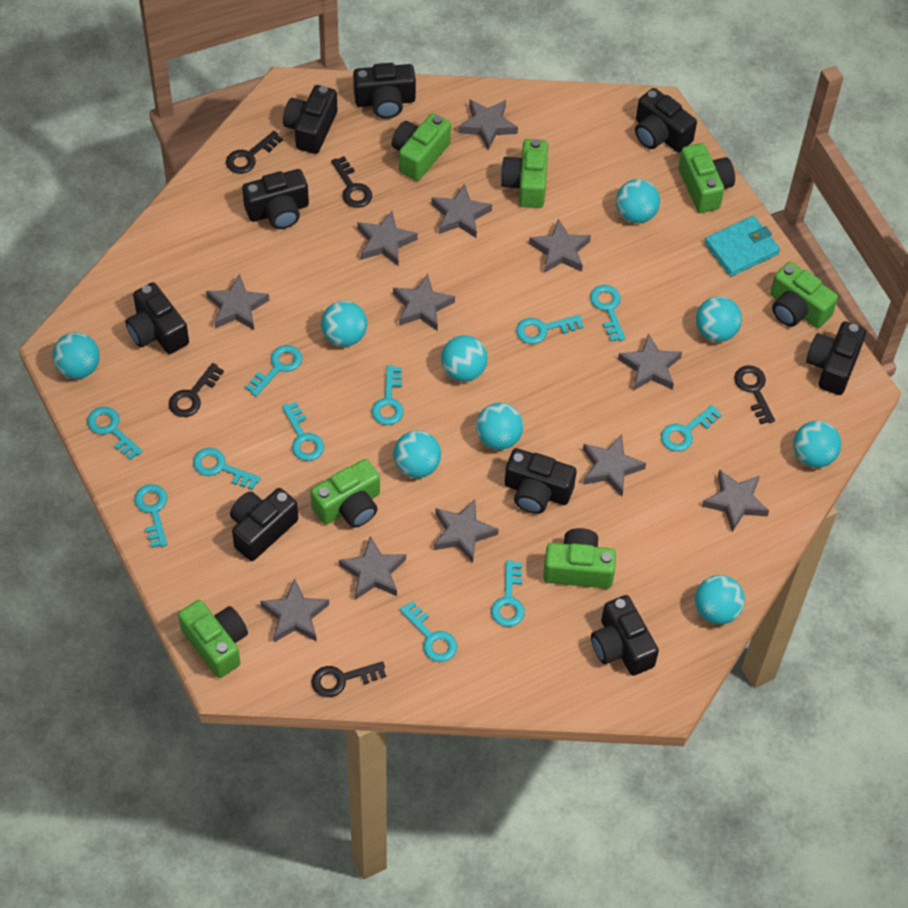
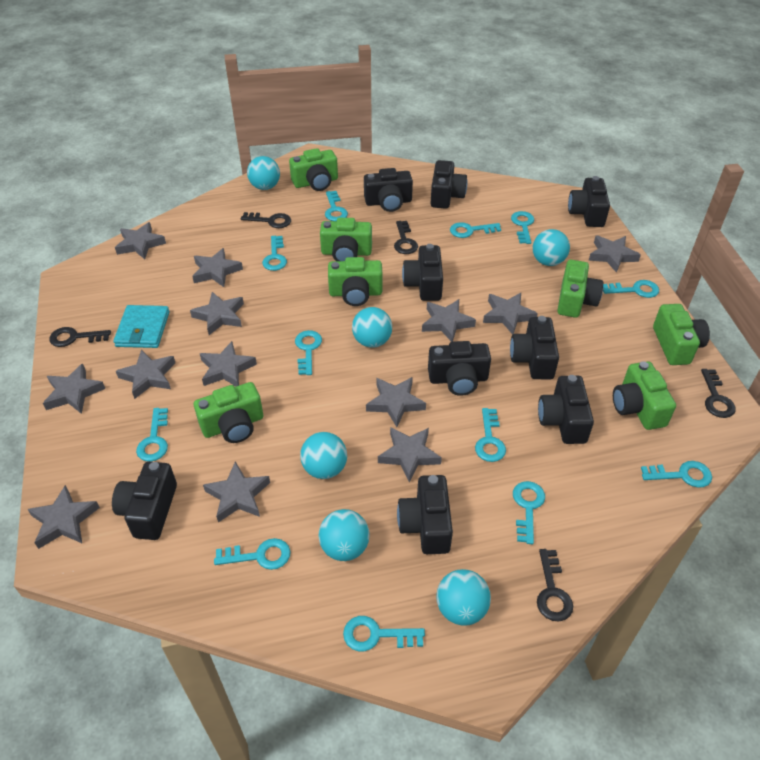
grey star: [206,274,269,330] [260,578,329,642] [339,536,406,600] [357,211,418,266] [393,274,455,331] [431,184,492,238] [434,499,499,563] [458,99,518,150] [529,219,591,273] [583,434,646,496] [618,333,682,391] [702,470,769,532] = 12 -> [27,485,100,549] [43,364,105,414] [115,222,166,259] [116,349,175,399] [190,292,244,335] [192,248,243,287] [200,341,257,386] [203,462,270,523] [366,377,426,427] [378,427,442,483] [422,299,476,342] [483,293,538,334] [589,235,641,273] = 13
turquoise ball: [52,332,100,379] [321,301,367,347] [393,430,441,478] [441,335,488,382] [476,403,523,450] [616,179,660,223] [695,575,745,624] [696,296,742,342] [793,421,841,468] = 9 -> [247,156,280,190] [300,432,347,479] [318,509,370,561] [352,307,392,348] [436,569,491,626] [533,229,570,266] = 6
turquoise key: [87,407,143,460] [134,484,167,548] [193,448,261,490] [245,345,302,397] [282,402,324,461] [372,365,404,425] [400,601,457,662] [491,560,525,627] [516,315,584,344] [590,285,625,342] [661,405,722,452] = 11 -> [136,408,168,462] [214,538,291,570] [262,236,287,271] [295,330,322,375] [325,191,348,221] [343,616,425,651] [450,222,501,238] [475,408,506,462] [511,211,534,244] [513,481,545,544] [603,280,659,298] [641,461,712,488] = 12

